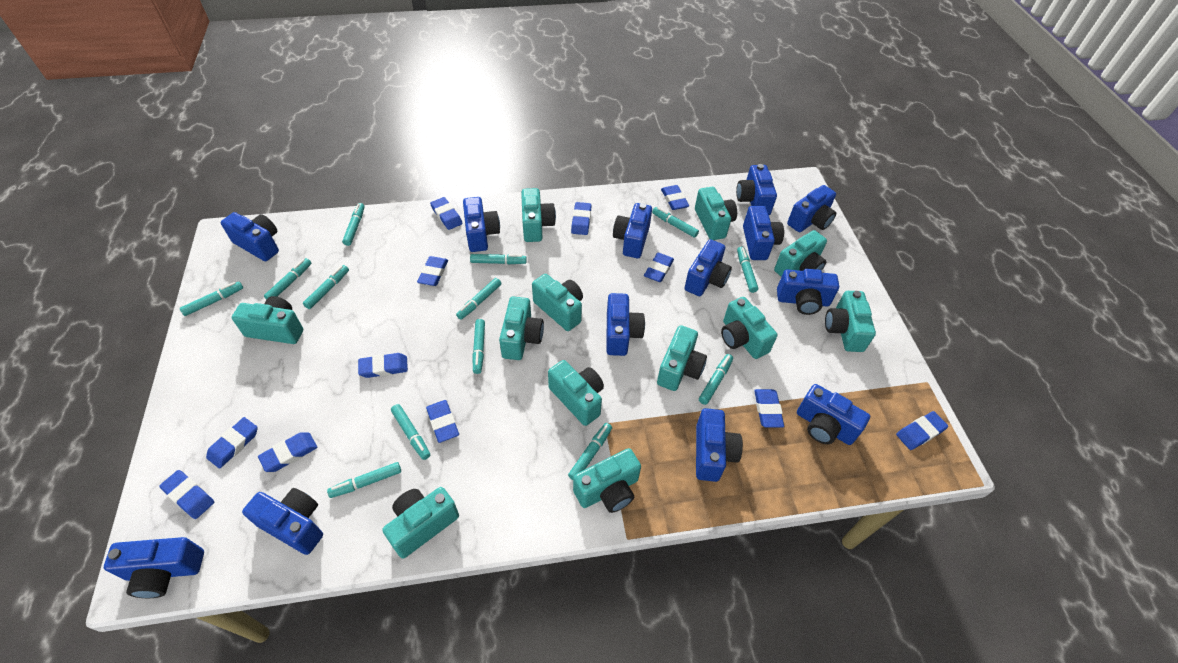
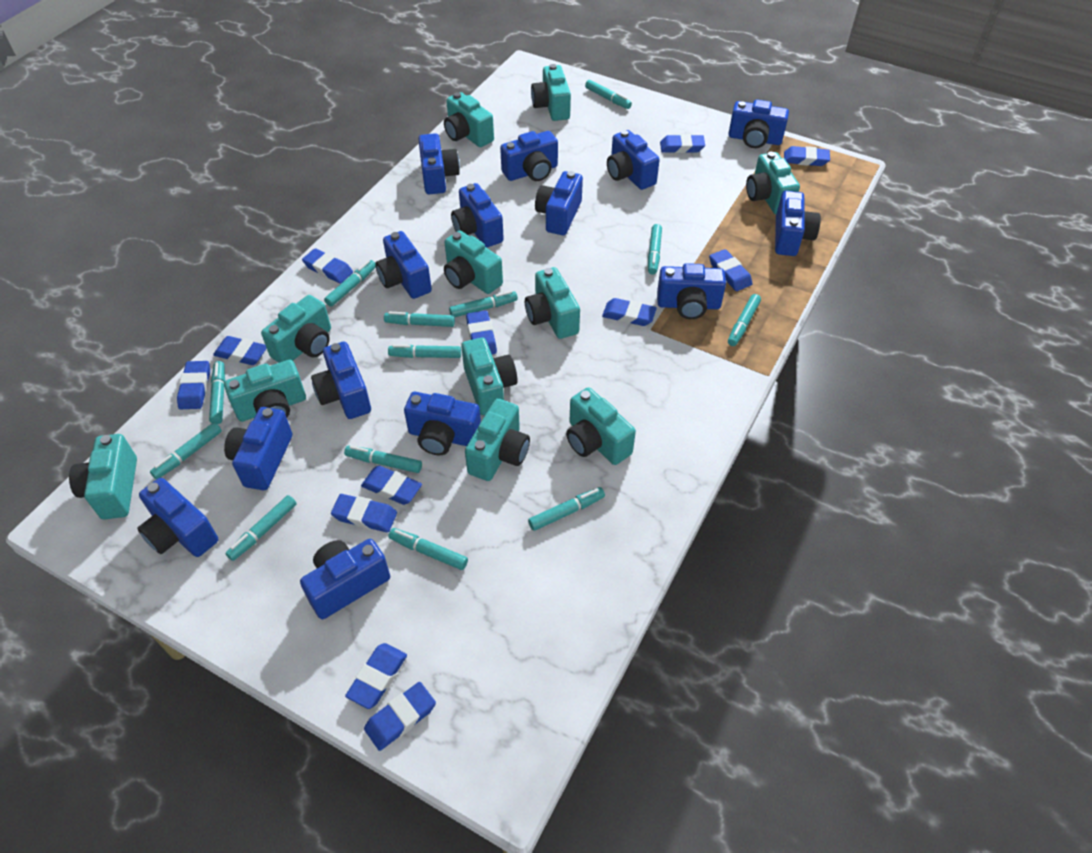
blue camera: [104,537,204,598] [220,212,279,261] [242,488,323,555] [463,197,500,252] [606,293,645,356] [613,203,652,258] [685,239,732,296] [696,408,743,482] [736,164,777,215] [743,206,784,260] [777,269,839,315] [787,185,836,232] [797,384,870,445] = 13 -> [137,478,218,557] [224,407,292,490] [300,539,390,619] [311,342,371,419] [375,231,432,299] [404,392,481,455] [418,133,460,194] [451,183,504,248] [500,131,558,181] [535,171,583,235] [607,130,660,190] [657,263,726,319] [728,99,789,148] [775,191,821,256] = 14
turquoise camera: [232,296,303,344] [383,487,459,558] [499,296,544,360] [521,188,556,242] [532,274,583,331] [548,360,604,426] [573,448,641,513] [657,325,707,391] [695,187,737,240] [721,297,777,359] [774,230,827,277] [825,291,876,352] = 12 -> [69,434,137,519] [224,360,306,422] [261,295,331,363] [444,92,494,147] [444,231,503,294] [461,338,518,415] [465,399,530,481] [525,267,580,339] [531,64,571,121] [566,387,636,465] [746,152,800,215] = 11

